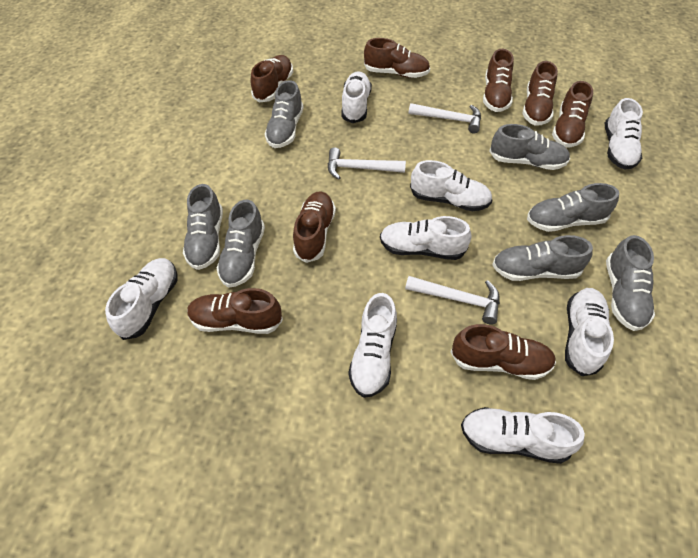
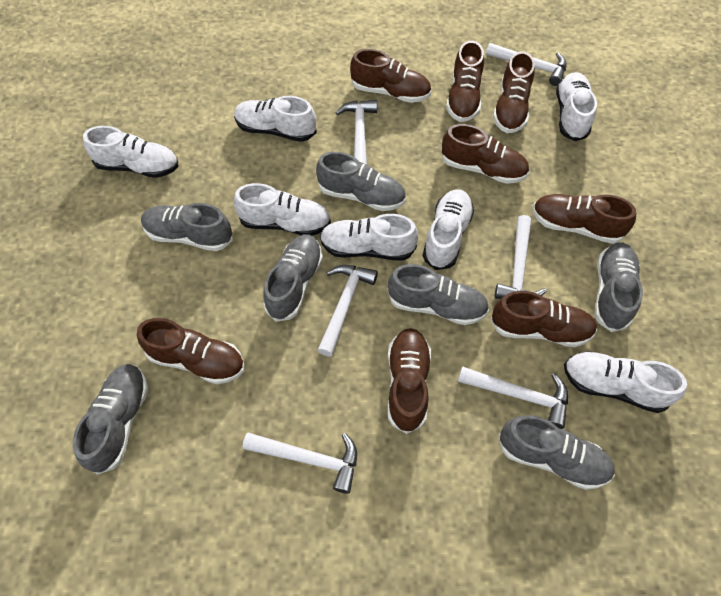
white hammer: [328,147,406,180] [405,276,500,324] [409,103,481,133] = 3 -> [242,433,357,494] [317,265,378,356] [335,100,377,165] [458,366,568,429] [486,43,567,86] [495,215,547,299] = 6
white shoe: [105,258,177,340] [341,71,372,123] [348,293,397,398] [380,216,471,260] [410,160,493,211] [461,407,585,464] [565,288,614,376] [605,98,643,170] = 8 -> [83,126,178,178] [234,96,317,142] [234,183,331,236] [320,214,418,261] [423,189,474,270] [556,72,597,141] [564,351,687,413] = 7

